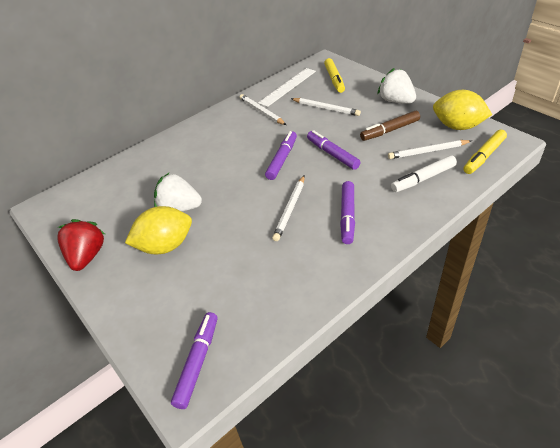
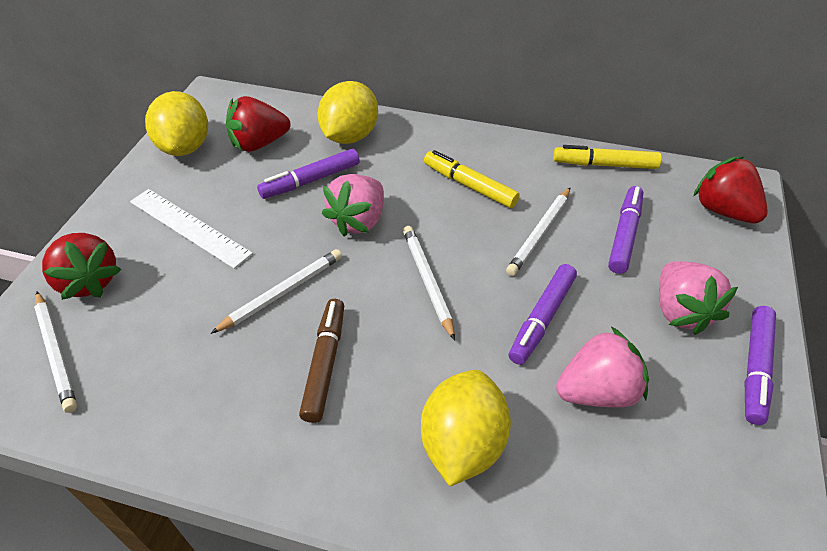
pink strawberry: none = 0 -> [322,174,384,237] [556,327,649,407] [659,261,738,335] = 3
red strawberry: [57,219,105,271] = 1 -> [42,233,121,300] [226,96,291,152] [693,157,768,223] = 3
white marker: [391,155,457,192] = 1 -> none = 0
white strawberry: [154,173,202,212] [377,68,416,104] = 2 -> none = 0
yellow lemon: [125,206,192,254] [433,90,492,130] = 2 -> [145,91,208,156] [317,81,378,144] [421,370,511,486] = 3

